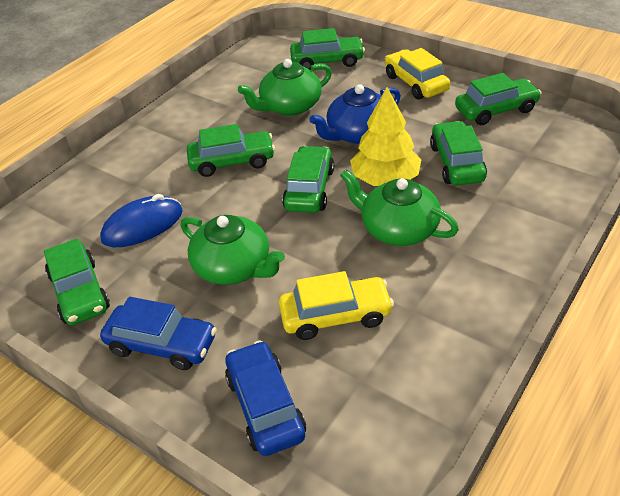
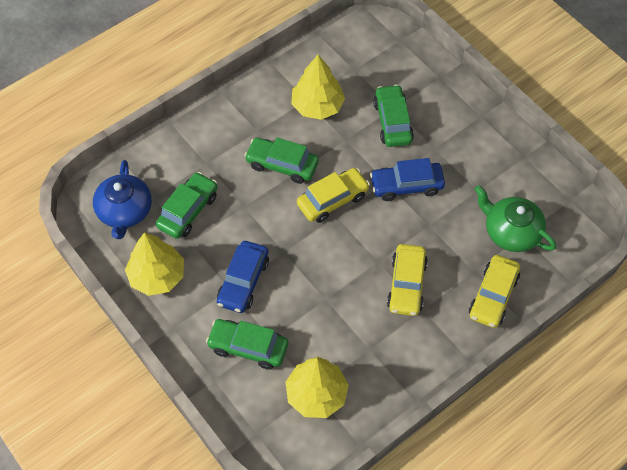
blue mouse: [100,194,183,247] = 1 -> none = 0
green car: [44,239,110,325] [187,124,275,177] [282,146,334,213] [290,28,365,70] [430,121,487,185] [455,73,541,125] = 6 -> [156,172,217,239] [206,319,288,370] [244,137,319,184] [373,84,414,147] = 4
green teapot: [180,215,285,285] [238,59,332,116] [340,169,459,246] = 3 -> [474,185,556,252] = 1
yellow car: [279,271,394,340] [385,48,450,100] = 2 -> [297,168,370,223] [387,244,428,316] [469,255,520,328] = 3
yellow tree: [350,87,422,186] = 1 -> [125,232,184,296] [285,357,349,418] [291,55,345,120] = 3

